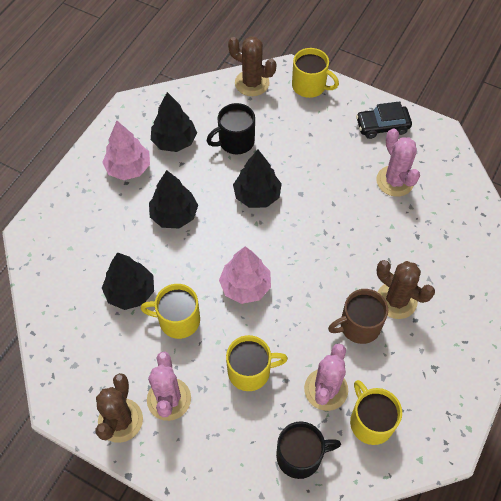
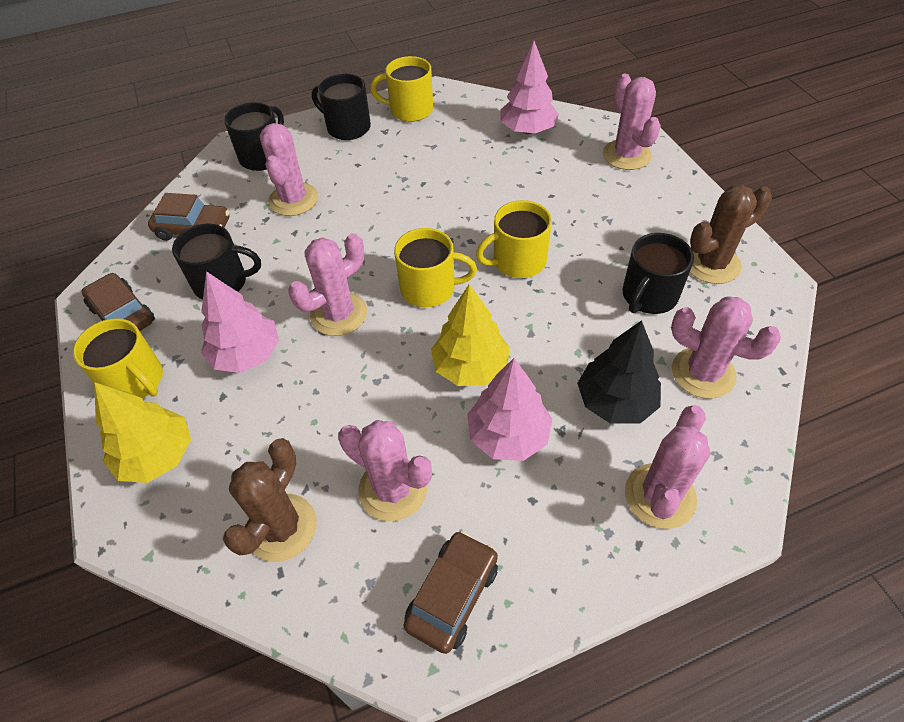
black car: [356,101,412,139] = 1 -> none = 0
black mug: [207,103,255,154] [276,421,341,479] = 2 -> [172,224,261,300] [224,102,284,171] [312,74,371,140] [622,233,694,314] = 4
black tree: [102,252,154,310] [149,170,198,228] [151,92,197,152] [233,150,282,208] = 4 -> [577,320,661,424] = 1
brown cactus: [95,373,143,443] [228,36,276,96] [377,260,435,319] = 3 -> [223,438,317,562] [690,185,772,284] = 2
brown car: none = 0 -> [82,273,155,331] [148,193,229,241] [404,531,498,654] = 3
brown mug: [328,289,388,344] = 1 -> none = 0
pink cactus: [147,352,191,421] [304,343,348,411] [376,128,420,197] = 3 -> [260,123,318,216] [288,233,367,336] [338,420,432,521] [603,74,661,170] [625,405,710,529] [671,296,781,399] = 6
pink tree: [102,120,150,180] [219,246,271,304] = 2 -> [201,271,279,373] [467,358,552,461] [501,41,559,134] = 3
yellow tree: none = 0 -> [94,382,191,483] [431,284,510,386] = 2

